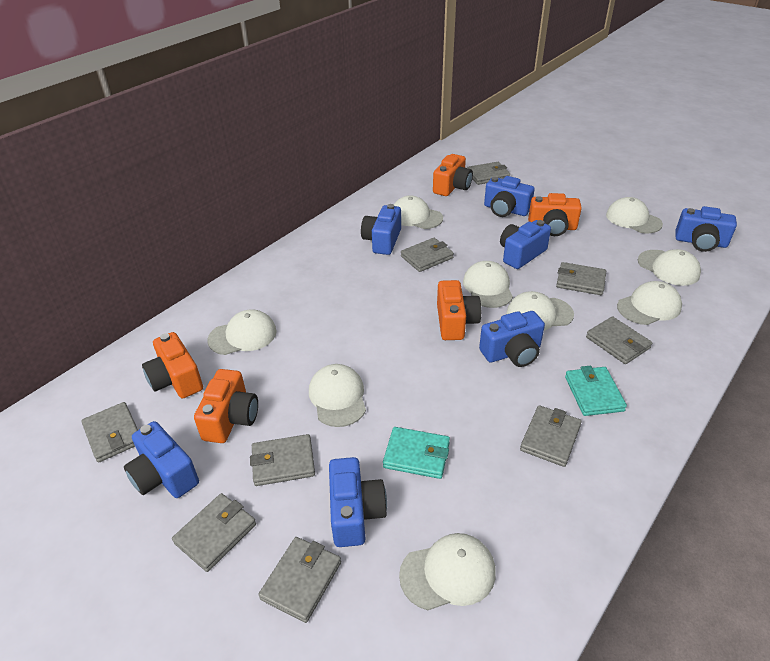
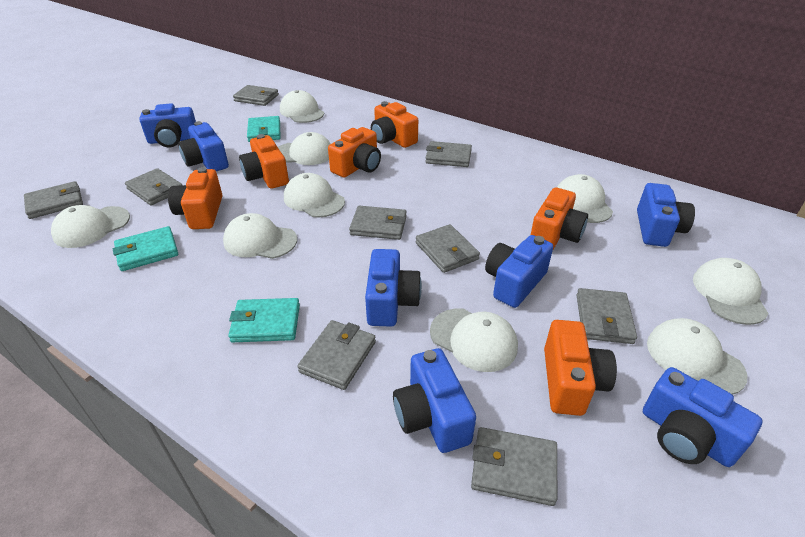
orange camera: [142,332,203,398] [194,369,258,443] [433,154,473,196] [437,280,482,340] [528,193,582,236] = 5 -> [168,167,222,229] [239,134,289,189] [328,127,381,178] [371,101,418,148] [531,187,588,249] [544,320,617,416] = 6
turquoise wallet: [383,427,450,479] [565,366,627,416] = 2 -> [113,226,178,271] [228,298,300,342] [247,116,280,142] = 3

